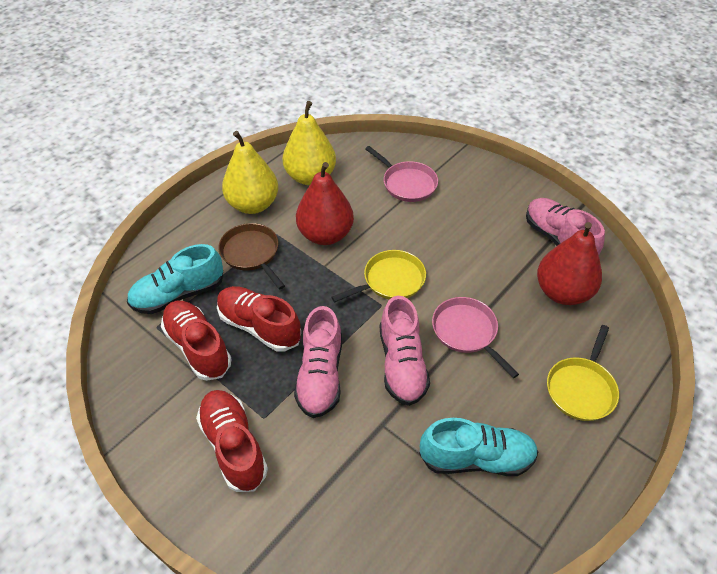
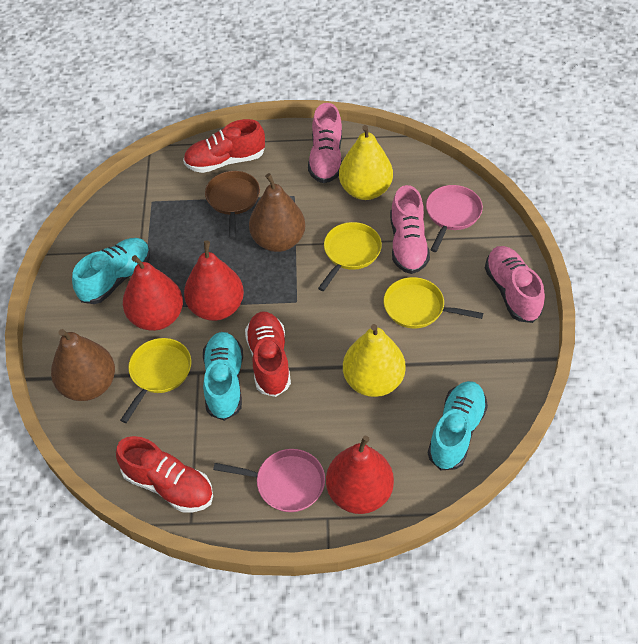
brown pear: none = 0 -> [51,329,115,401] [249,173,305,252] = 2
red pear: [296,162,354,245] [537,222,602,305] = 2 -> [123,255,183,331] [184,241,244,321] [326,435,394,514] = 3
turquoise shoe: [127,244,223,314] [419,418,538,476] = 2 -> [72,238,150,304] [203,332,243,421] [428,381,488,470] = 3
yellow pan: [331,250,426,302] [547,325,619,421] = 2 -> [120,338,191,423] [318,222,382,291] [384,277,483,328] = 3

